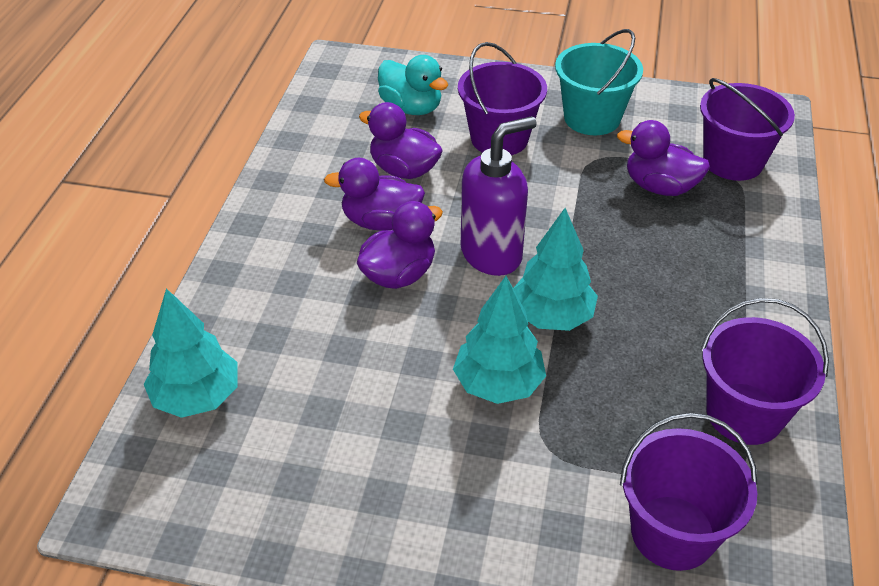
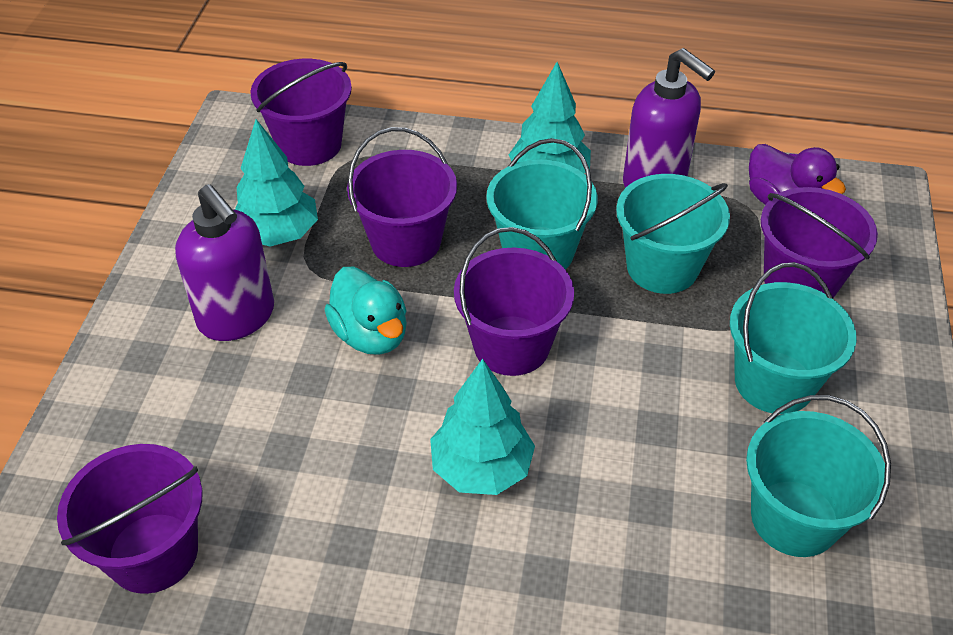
purple bucket: [458,42,547,155] [620,413,757,571] [700,78,795,181] [701,298,829,445] = 4 -> [57,444,202,594] [250,59,352,166] [347,127,457,267] [454,227,574,376] [761,187,878,298] = 5
purple duck: [324,158,425,231] [357,201,443,289] [359,102,443,179] [617,120,710,196] = 4 -> [749,144,846,205] = 1
purple soap dispenser: [461,116,537,276] = 1 -> [175,184,274,341] [623,48,715,188] = 2
turquoise bucket: [555,29,643,135] = 1 -> [486,138,597,270] [616,174,730,294] [730,262,857,414] [746,395,891,557] = 4

